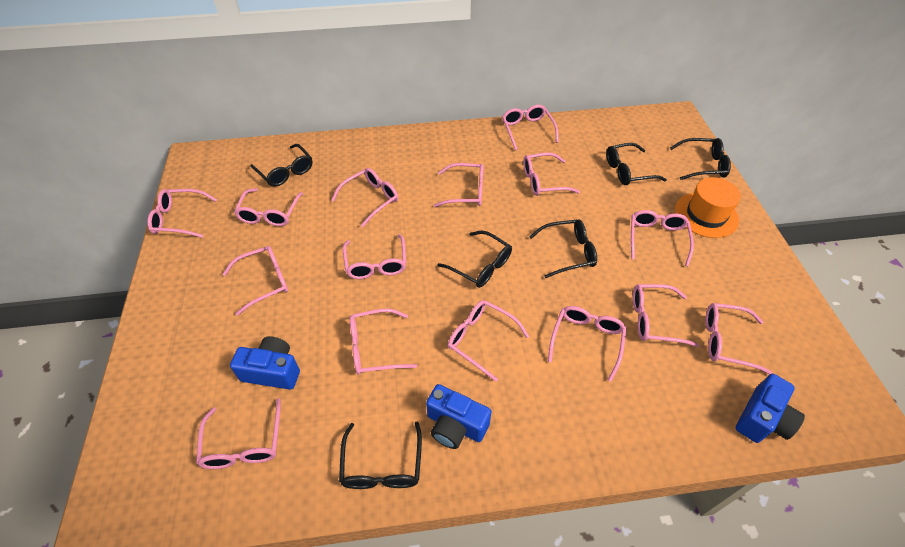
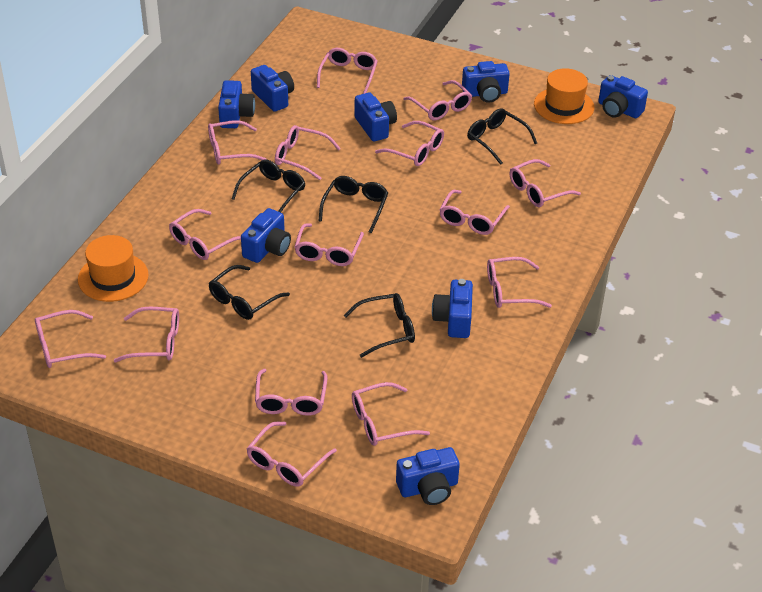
black glasses: [250,144,313,187] [339,421,422,489] [437,231,512,288] [529,219,597,278] [606,143,667,185] [670,138,731,180] = 6 -> [209,265,290,320] [232,160,306,213] [318,176,388,233] [344,293,415,358] [467,108,537,165] = 5
blue camera: [230,336,300,390] [426,384,492,449] [736,374,805,443] = 3 -> [218,80,255,128] [241,208,291,263] [251,65,294,112] [355,93,397,141] [396,447,460,505] [432,279,473,338] [462,61,510,103] [598,75,648,118] = 8
orange hat: [675,177,741,238] = 1 -> [78,235,149,302] [534,68,594,124] = 2

